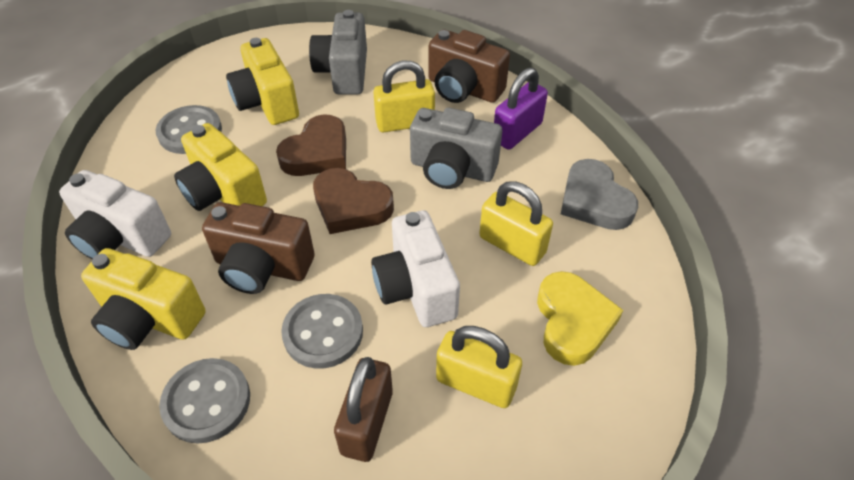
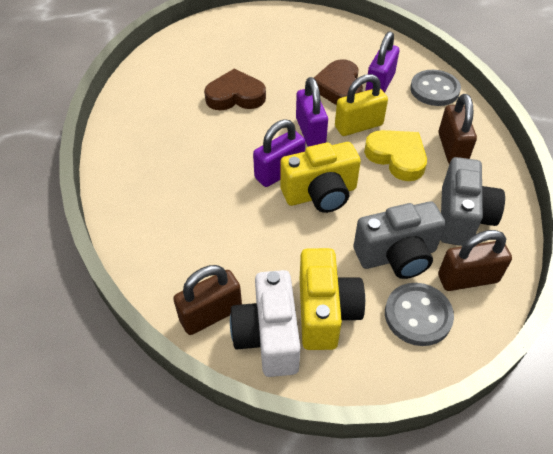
brown camera: [202,202,315,294] [429,29,510,103] = 2 -> none = 0
brown padlock: [334,357,393,462] = 1 -> [173,265,242,335] [438,230,512,291] [439,94,477,164] = 3
grey button: [156,105,222,154] [159,358,250,444] [281,294,363,369] = 3 -> [385,283,454,346] [410,70,461,106] = 2
grey heart: [561,159,638,230] = 1 -> none = 0
purple padlock: [494,68,548,150] = 1 -> [253,119,306,187] [296,77,328,147] [365,31,399,93] = 3
white camera: [59,170,171,259] [371,210,460,327] = 2 -> [230,270,301,377] = 1
yellow camera: [81,248,205,350] [174,123,267,211] [226,38,299,125] = 3 -> [280,142,361,213] [300,248,365,350] = 2
yellow padlock: [373,61,435,132] [436,326,522,408] [479,181,553,266] = 3 -> [335,74,388,136] = 1

